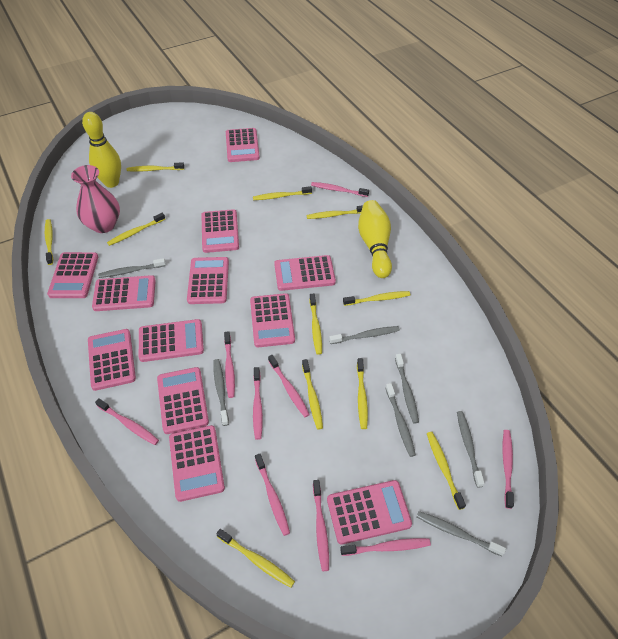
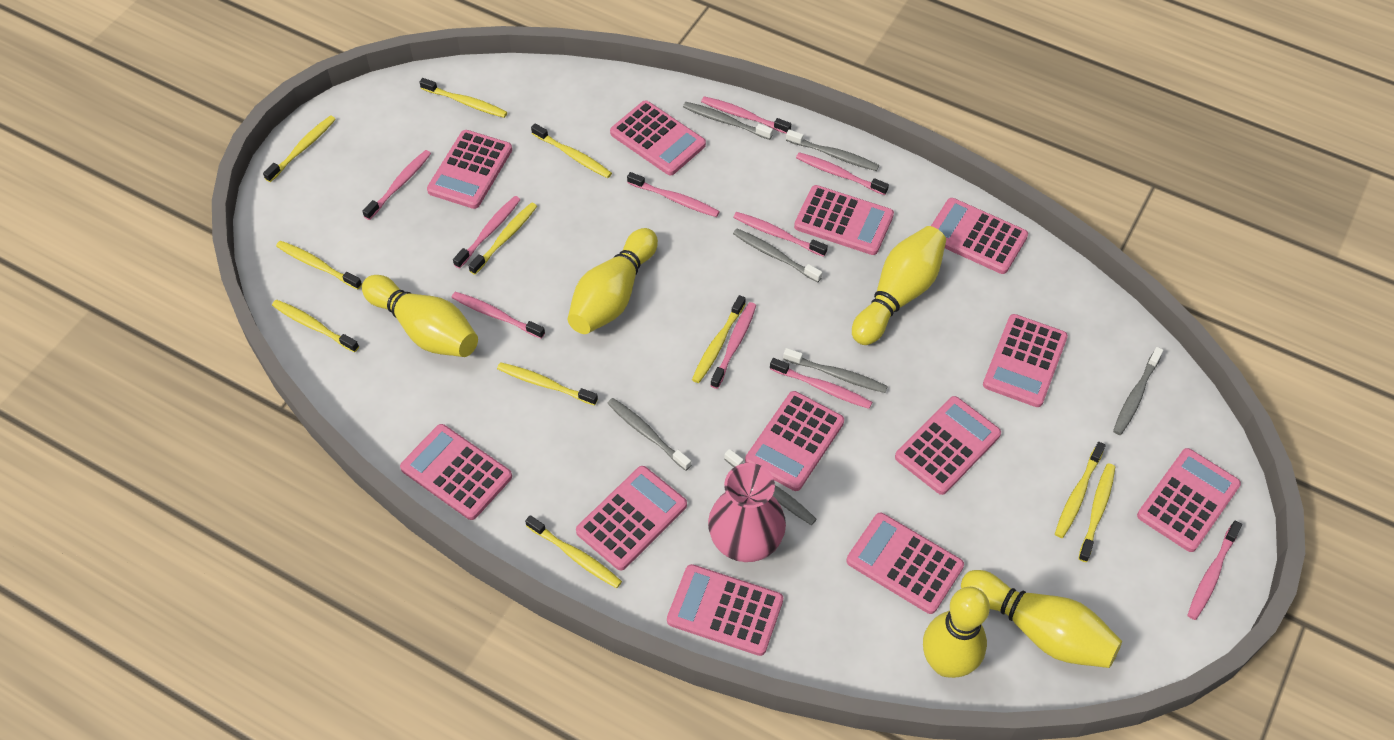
pink toothbrush: [95,398,159,445] [224,331,235,398] [253,367,263,440] [255,454,290,536] [268,355,310,417] [311,182,369,197] [313,480,329,571] [340,538,431,556] [502,430,514,509] = 9 -> [362,150,431,220] [452,292,545,339] [453,196,521,269] [627,172,720,217] [701,96,791,134] [710,302,756,389] [733,212,828,257] [770,358,872,409] [796,152,889,195] [1187,521,1242,620] = 10
yellow bowling pin: [82,112,121,188] [358,200,392,278] = 2 -> [362,275,478,357] [568,228,658,334] [852,226,946,345] [923,587,990,678] [961,570,1122,668] = 5

